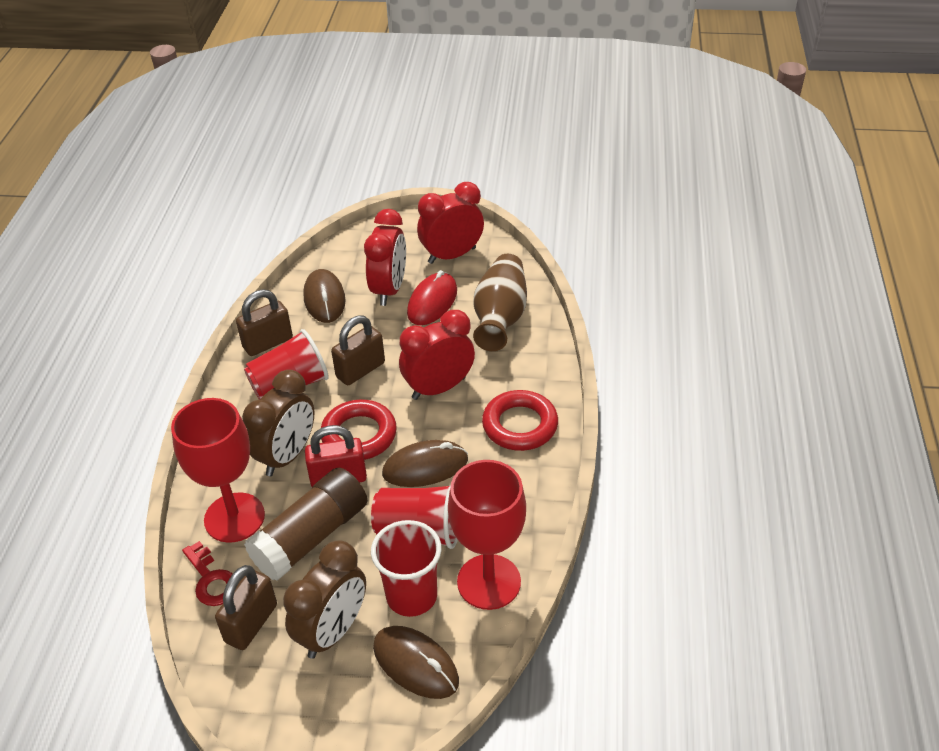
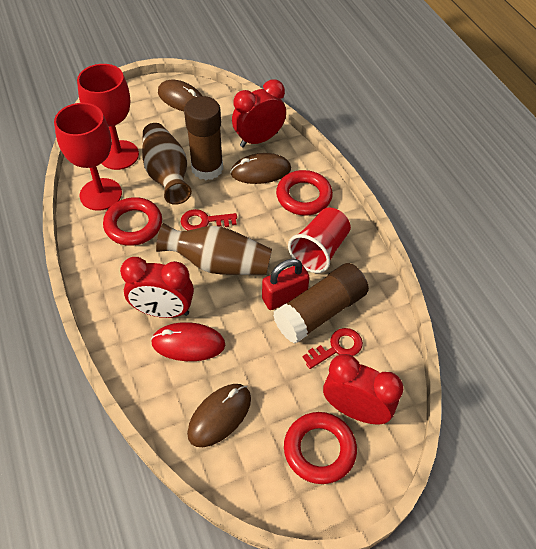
brown clock: [242,370,314,476] [283,541,366,659] = 2 -> none = 0
brown glue stick: [244,468,367,581] = 1 -> [184,96,223,180] [273,263,369,344] = 2
brown padlock: [215,565,277,650] [236,289,293,356] [331,316,385,385] = 3 -> none = 0
brown vase: [473,254,527,351] = 1 -> [142,123,192,205] [156,223,272,275] = 2
red cup: [244,329,329,400] [371,485,458,549] [371,520,442,617] = 3 -> [288,208,351,273] = 1
red key: [182,541,233,606] = 1 -> [181,209,237,230] [303,328,363,369] = 2
red ring: [321,399,397,460] [482,390,558,451] = 2 -> [103,197,162,246] [276,170,333,216] [284,412,357,484] = 3

